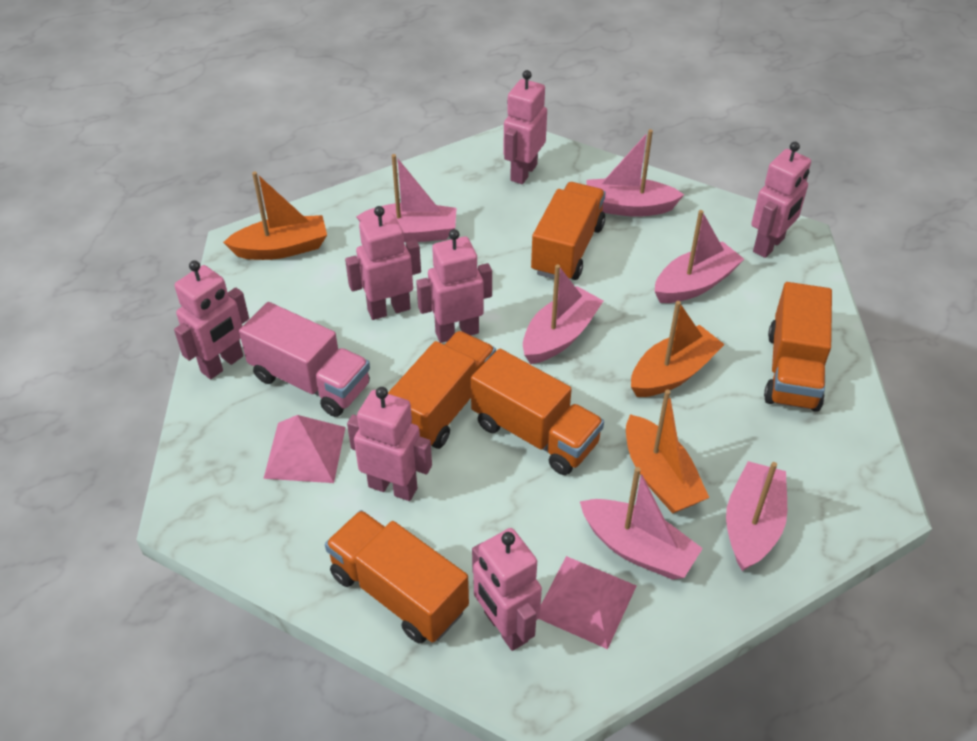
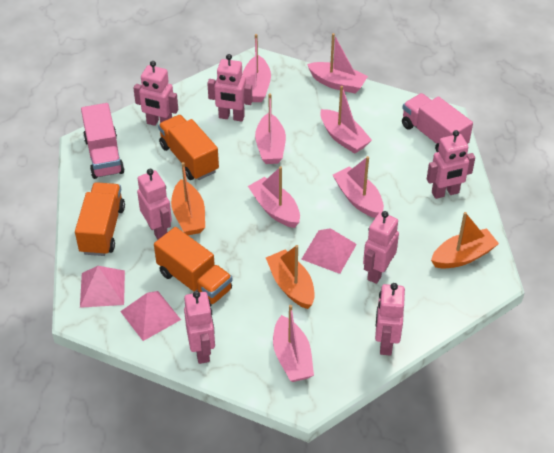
orange truck: [325,510,469,644] [388,331,496,449] [471,349,604,475] [531,182,605,280] [764,282,832,412] = 5 -> [75,182,125,256] [154,227,233,307] [158,115,219,180] = 3
pink boat: [356,154,456,242] [523,264,603,364] [580,467,703,580] [586,129,684,217] [655,210,744,303] [726,461,787,571] = 6 -> [242,34,271,102] [248,166,300,228] [255,93,286,164] [273,305,314,382] [307,33,368,94] [320,86,372,154] [333,156,384,218] = 7
pink pyramid: [263,415,346,483] [538,556,636,649] = 2 -> [80,266,125,308] [120,291,181,341] [301,228,357,274] = 3
pink truck: [239,302,370,417] = 1 -> [81,103,125,179] [402,93,473,152] = 2

